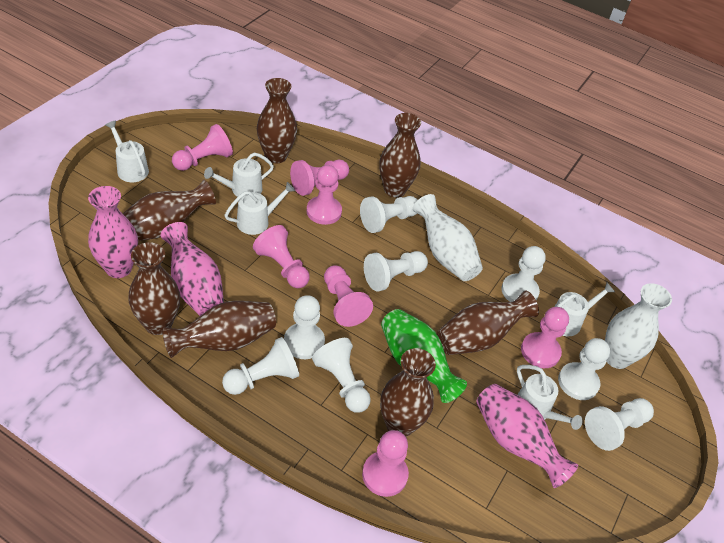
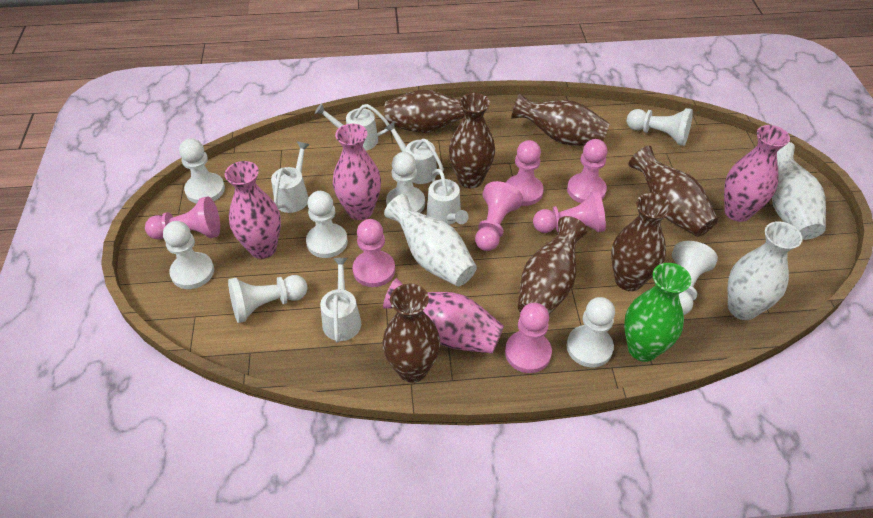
pink vase: [88,186,138,278] [160,222,224,316] [476,384,578,488] = 3 -> [225,161,281,259] [333,124,381,220] [383,278,504,354] [724,125,790,222] = 4
white vase: [413,194,483,281] [605,283,672,369] = 2 -> [384,194,477,286] [728,221,803,320] [772,142,826,240] = 3

